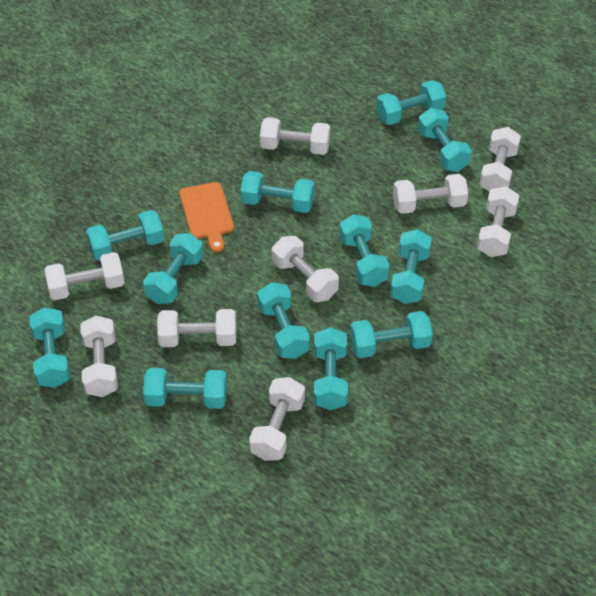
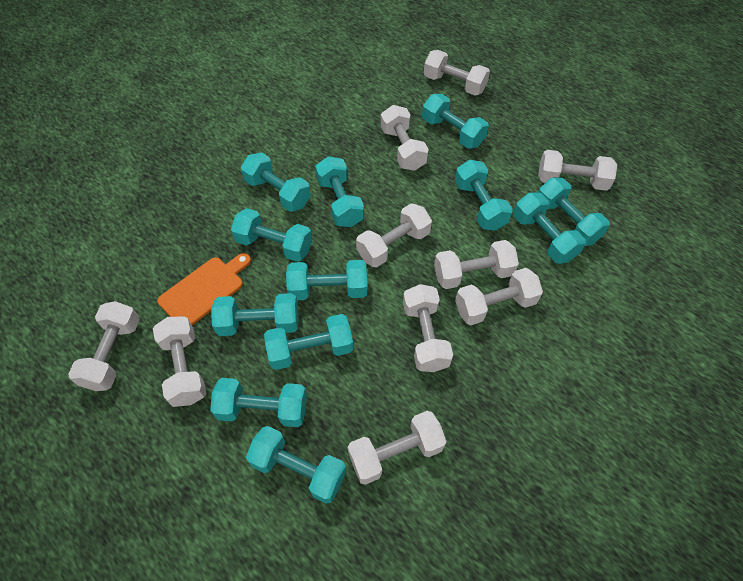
white dumbbell: [45,252,125,300] [80,316,118,397] [157,309,236,347] [249,377,305,461] [260,117,330,155] [272,236,339,302] [393,174,468,214] [477,186,519,257] [480,127,521,192] = 9 -> [68,301,140,391] [153,317,206,407] [348,411,447,485] [356,203,432,267] [381,105,429,171] [403,284,453,372] [424,50,490,95] [434,240,519,289] [455,268,543,325] [538,150,617,191] = 10

